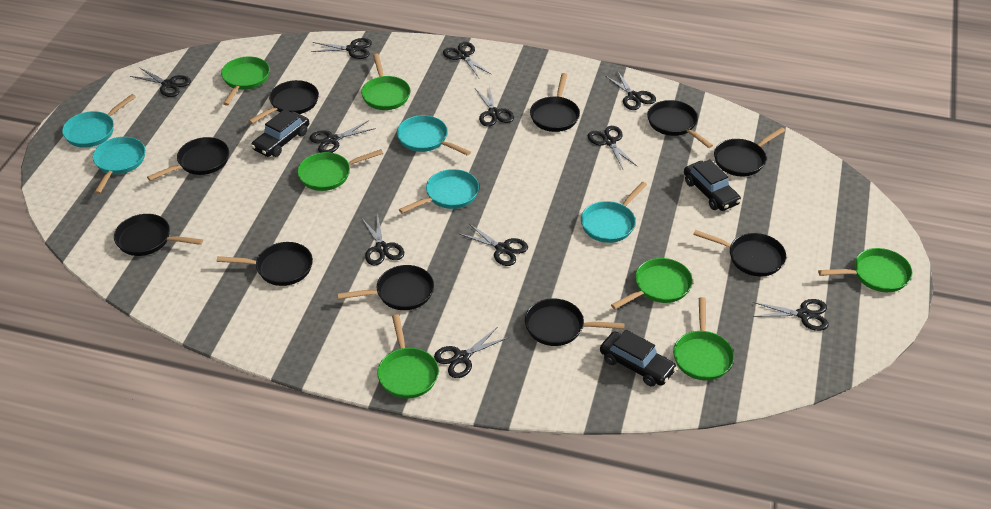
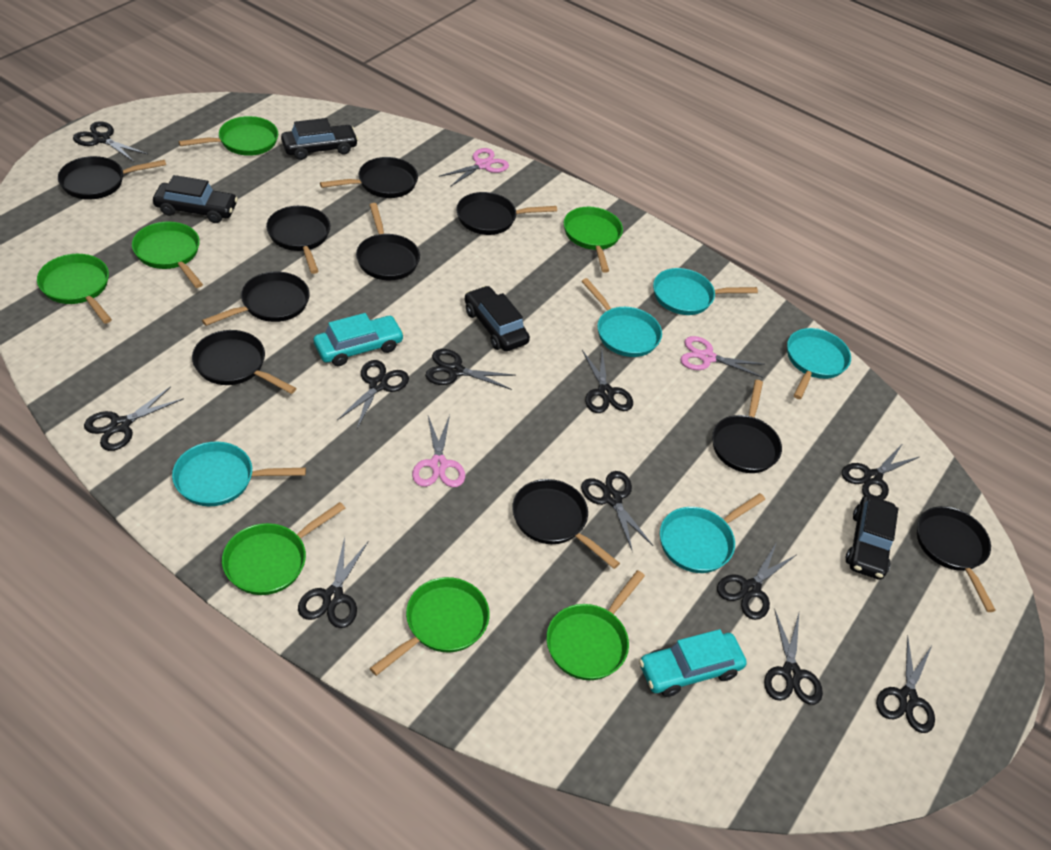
black car: [251,109,309,157] [600,330,677,387] [684,159,741,211] = 3 -> [153,175,238,223] [281,118,358,160] [465,286,530,351] [846,495,898,580] = 4
pink scissors: none = 0 -> [412,415,465,487] [439,148,509,187] [681,336,765,378] = 3
turquoise car: none = 0 -> [313,313,404,366] [639,629,747,697] = 2

